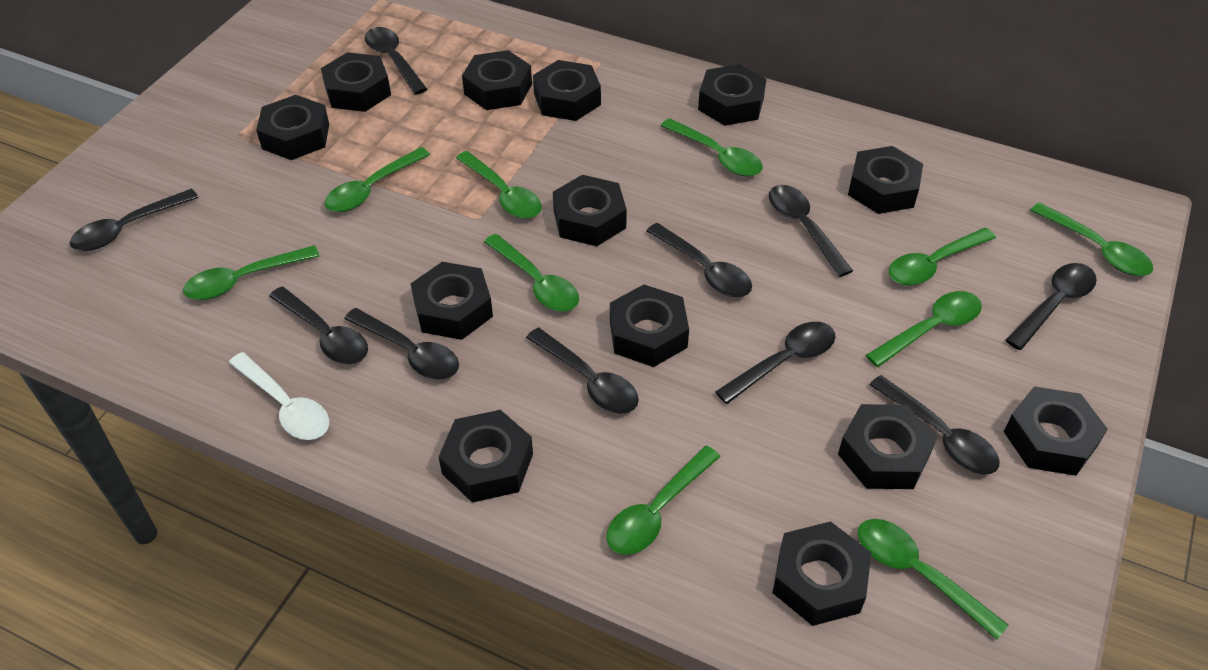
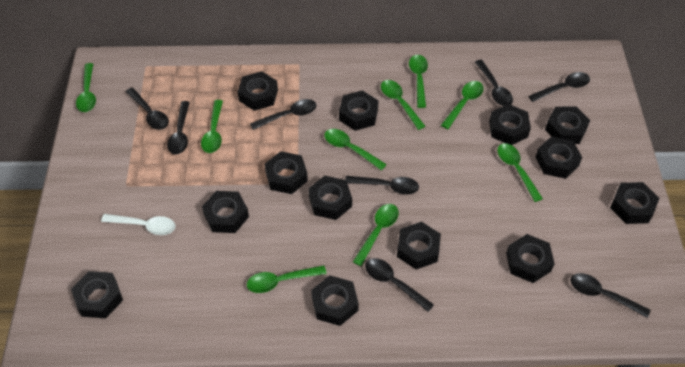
black spoon: [70,189,199,251] [269,287,368,364] [344,308,459,379] [365,27,427,95] [526,328,639,414] [647,223,752,297] [715,322,835,404] [769,185,853,277] [869,375,1000,474] [1006,263,1097,350] = 10 -> [126,88,169,130] [167,101,190,155] [250,99,317,130] [345,176,419,195] [365,258,434,312] [475,60,513,106] [528,72,590,102] [570,273,650,318] = 8
green spoon: [183,245,320,300] [325,147,430,212] [456,151,542,219] [484,234,579,312] [606,446,721,555] [661,118,763,176] [858,519,1008,640] [866,291,982,367] [888,228,996,285] [1030,202,1153,276] = 10 -> [76,63,96,112] [201,100,223,153] [247,265,326,293] [324,129,387,170] [353,204,399,266] [381,80,425,130] [409,55,428,108] [441,81,484,129] [497,143,543,202] = 9

